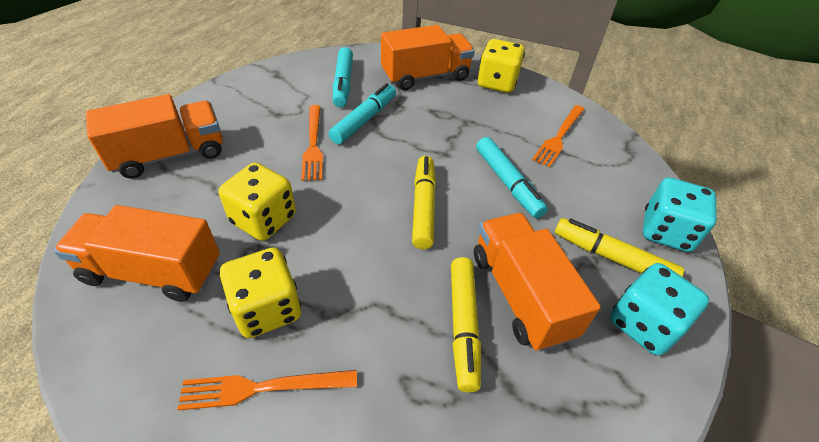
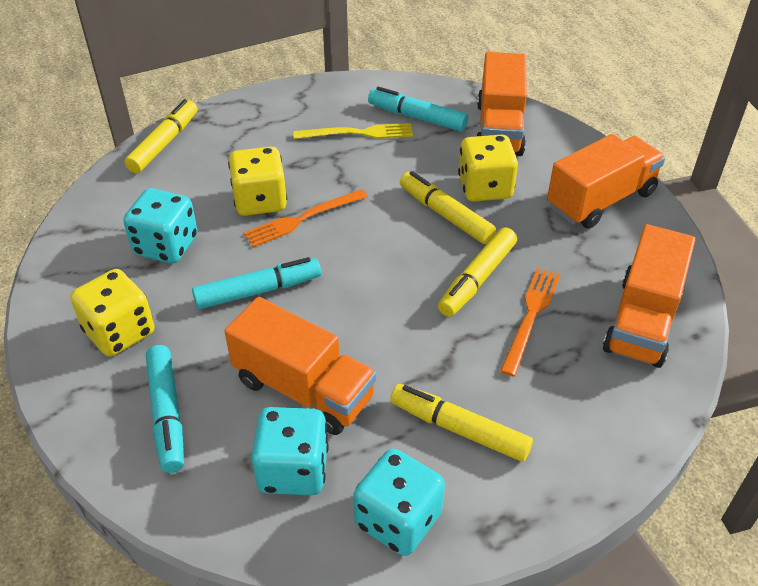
orange fork: [177,370,357,410] [301,105,323,181] [532,105,584,168] = 3 -> [243,189,368,247] [500,268,560,377] = 2
turquoise dice: [610,263,709,356] [643,178,717,252] = 2 -> [123,188,197,263] [251,407,329,495] [353,448,445,556] = 3
yellow fork: none = 0 -> [293,123,413,139] = 1
yellow marker: [412,156,436,249] [451,257,481,392] [555,218,684,277] = 3 -> [124,99,197,173] [390,384,533,462] [400,171,496,244] [438,227,517,317] = 4

